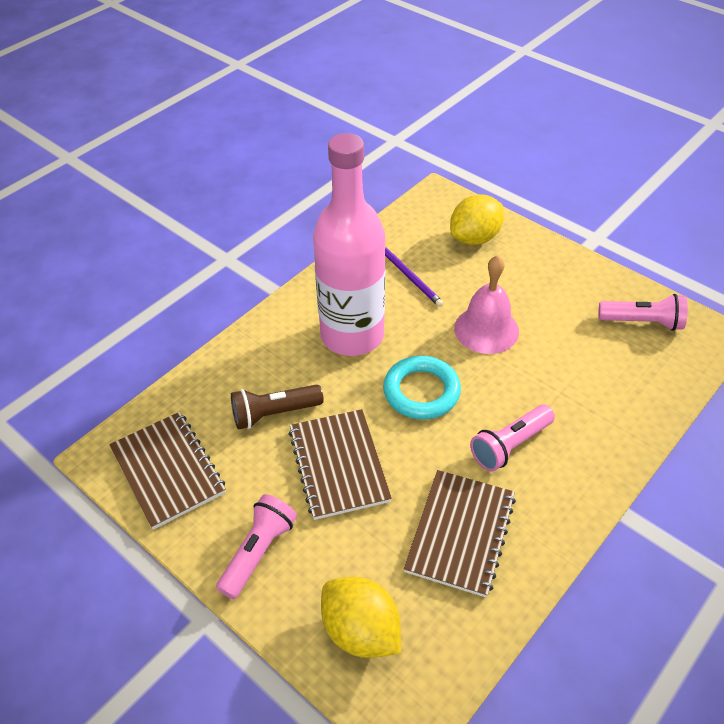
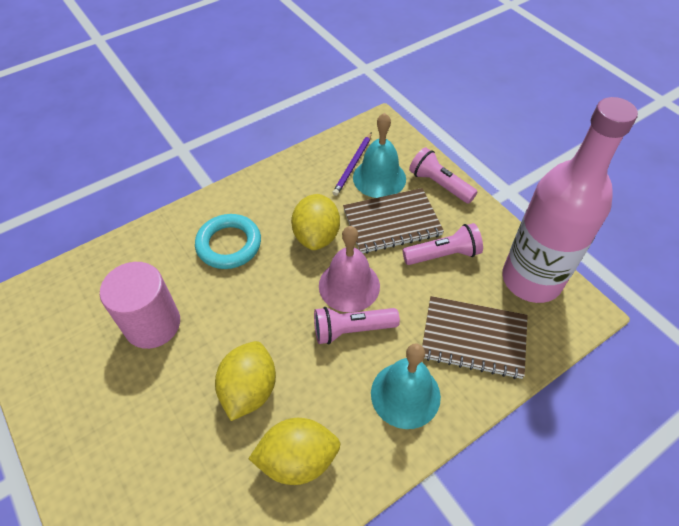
brown flashlight: [231,384,324,430] = 1 -> none = 0
brown notebook: [109,412,226,530] [289,409,392,520] [404,470,516,597] = 3 -> [343,188,444,254] [422,296,528,379] = 2
pink cylinder: none = 0 -> [100,262,180,349] = 1
turquoise bell: none = 0 -> [353,113,406,198] [371,343,441,429] = 2
yellow lemon: [321,577,401,658] [450,194,504,245] = 2 -> [215,341,276,421] [248,418,341,485] [291,194,340,250] = 3

